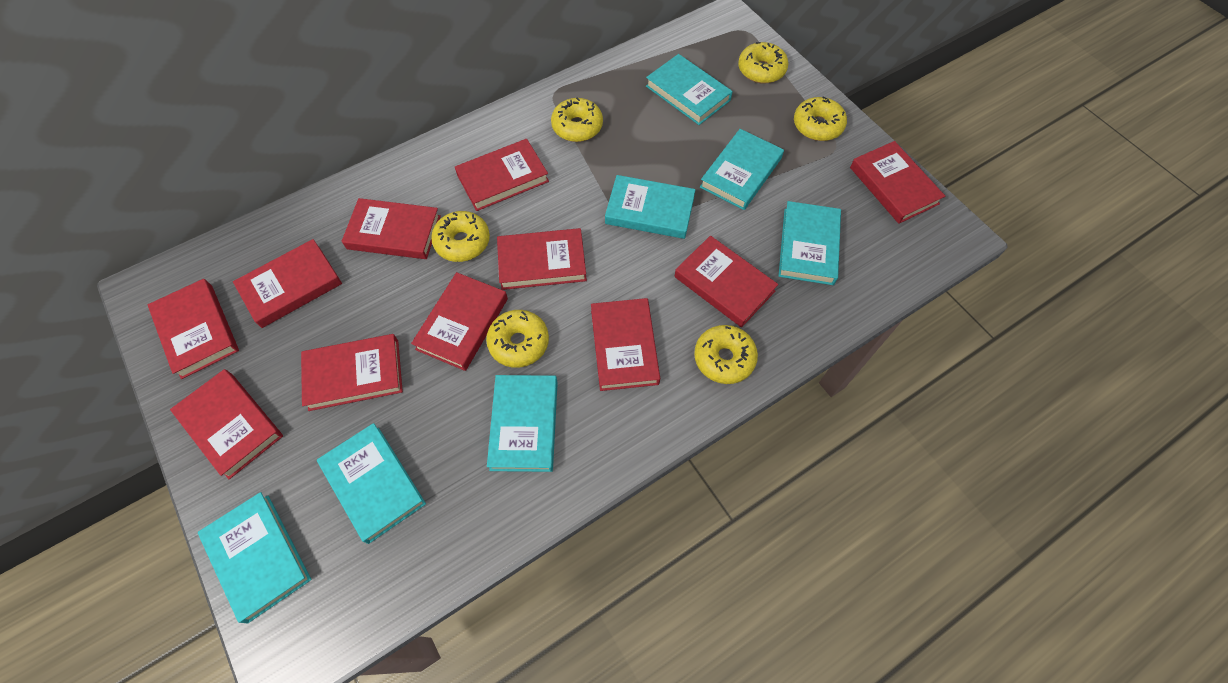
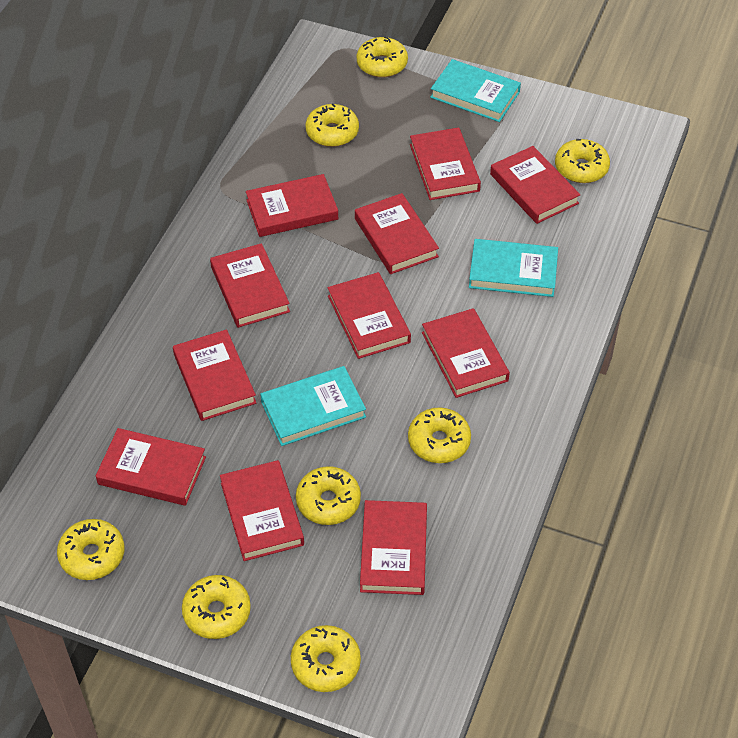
turquoise book: [198,492,311,623] [317,423,426,544] [487,375,558,472] [605,175,696,239] [646,54,733,125] [700,129,784,210] [779,201,841,285] = 7 -> [260,366,366,446] [430,59,521,122] [469,239,558,297] = 3
yellow donut: [431,211,490,262] [486,310,549,368] [551,97,603,142] [694,325,758,384] [738,42,788,83] [794,96,847,141] = 6 -> [57,519,125,580] [182,575,251,639] [291,625,361,692] [296,466,361,525] [305,104,359,147] [357,36,408,78] [408,407,471,463] [555,139,610,183] = 8

